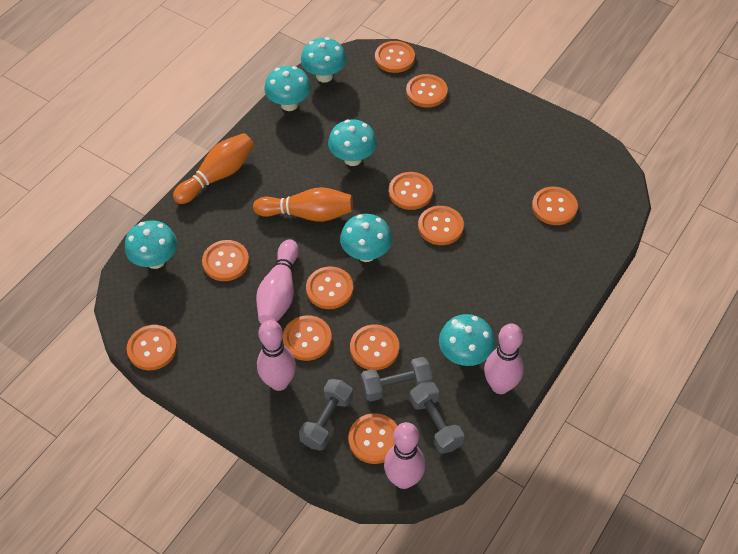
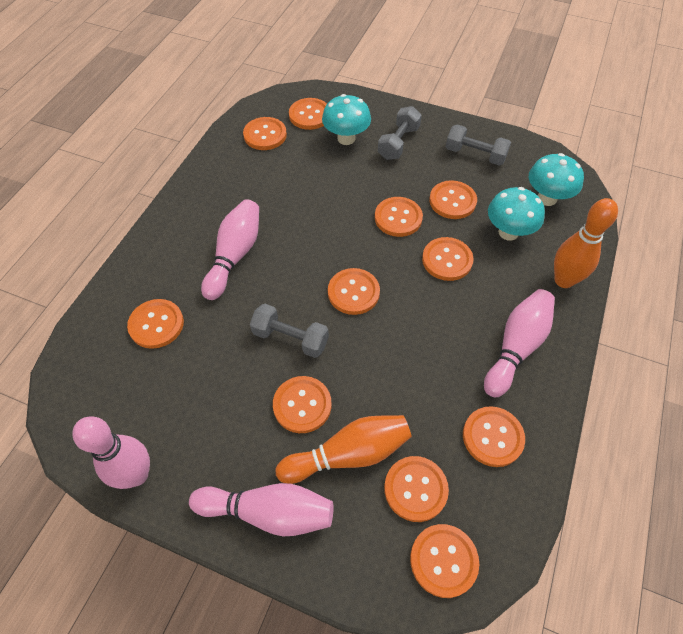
turquoise mushroom: [125,220,177,269] [264,66,311,111] [301,37,347,83] [328,119,377,166] [340,214,392,262] [439,314,495,366] = 6 -> [322,94,371,145] [488,187,545,241] [529,153,584,206] = 3

